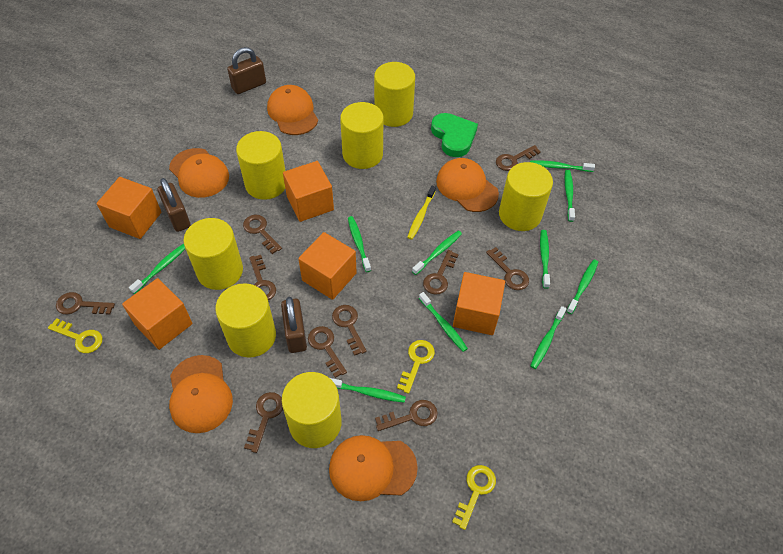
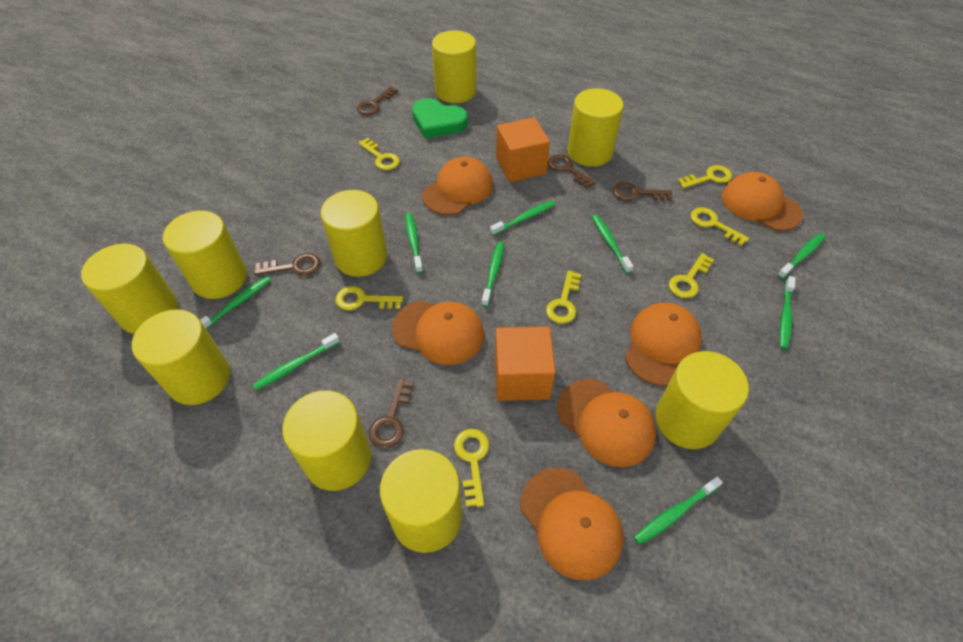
brown key: [56,292,115,315] [243,215,282,254] [244,392,283,453] [249,255,276,300] [308,326,347,378] [332,305,367,356] [375,400,438,431] [423,250,459,295] [486,247,529,290] [496,145,541,171] = 10 -> [254,253,321,276] [357,86,398,115] [369,378,414,448] [548,154,596,188] [613,182,672,201] = 5
brown padlock: [157,178,191,232] [227,47,266,94] [281,297,307,353] = 3 -> none = 0
green toothbrush: [129,244,185,294] [330,378,406,403] [348,216,371,272] [412,231,462,275] [419,292,468,352] [530,160,595,172] [530,306,566,369] [540,230,550,289] [565,170,575,222] [567,260,598,314] = 10 -> [200,276,271,330] [253,333,340,390] [405,213,423,273] [481,241,504,307] [490,200,556,236] [592,214,634,274] [634,476,723,545] [777,233,826,279] [779,276,796,349] = 9
orange cap: [169,148,229,198] [169,355,233,433] [267,85,318,135] [329,435,418,501] [436,158,499,212] = 5 -> [392,300,484,365] [422,157,493,215] [520,468,624,581] [557,379,656,467] [625,303,702,386] [722,172,803,231] = 6
orange cube: [97,177,161,239] [122,278,193,350] [283,161,334,222] [298,232,357,300] [453,272,505,335] = 5 -> [495,326,556,401] [496,117,550,182] = 2
yellow cylinder: [184,218,243,290] [215,283,276,358] [236,131,286,200] [282,372,342,448] [340,102,384,169] [374,62,415,127] [499,162,553,231] = 7 -> [81,244,178,334] [132,309,230,405] [163,211,247,299] [282,390,371,491] [320,190,387,277] [380,449,462,553] [432,30,476,103] [567,88,624,167] [656,351,749,449] = 9
yellow key: [48,318,102,353] [397,340,435,394] [452,465,496,530] = 3 -> [336,286,403,310] [358,138,400,170] [454,429,489,507] [546,270,581,324] [669,253,714,298] [677,165,732,189] [691,207,749,246] = 7
yellow toothbrush: [407,186,436,240] = 1 -> none = 0

